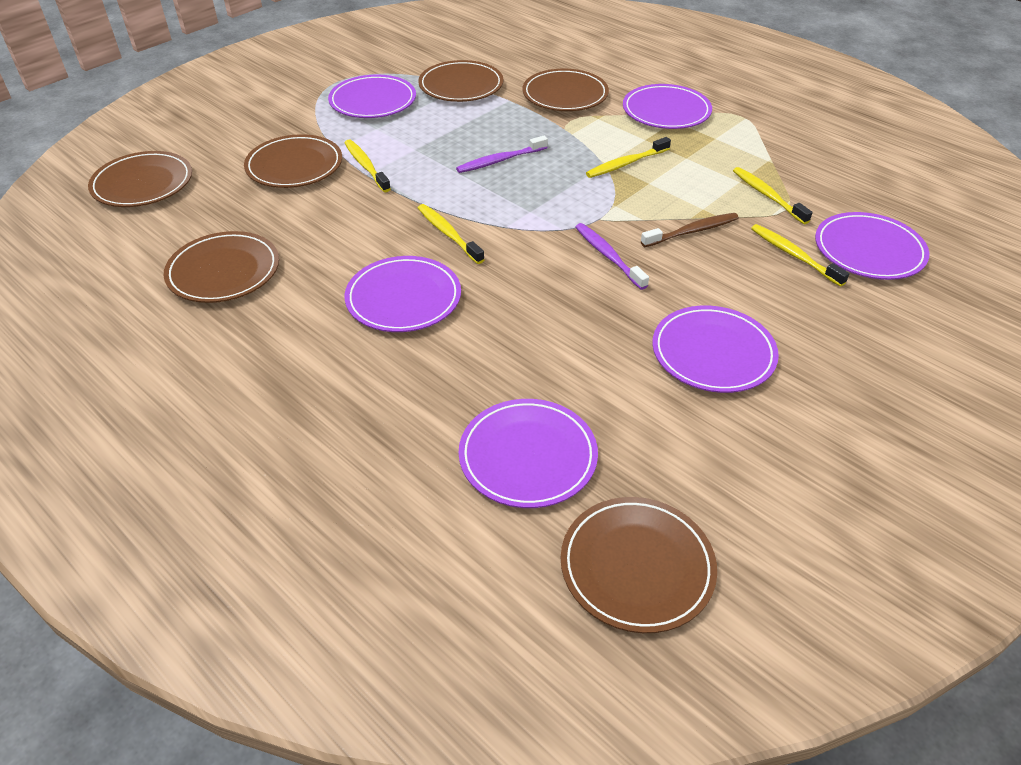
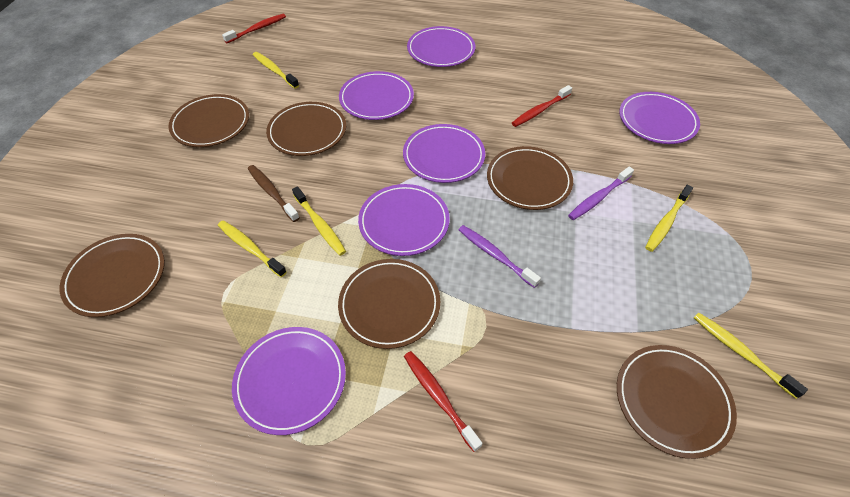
red toothbrush: none = 0 -> [222,14,286,43] [404,351,482,452] [512,85,572,127] = 3

